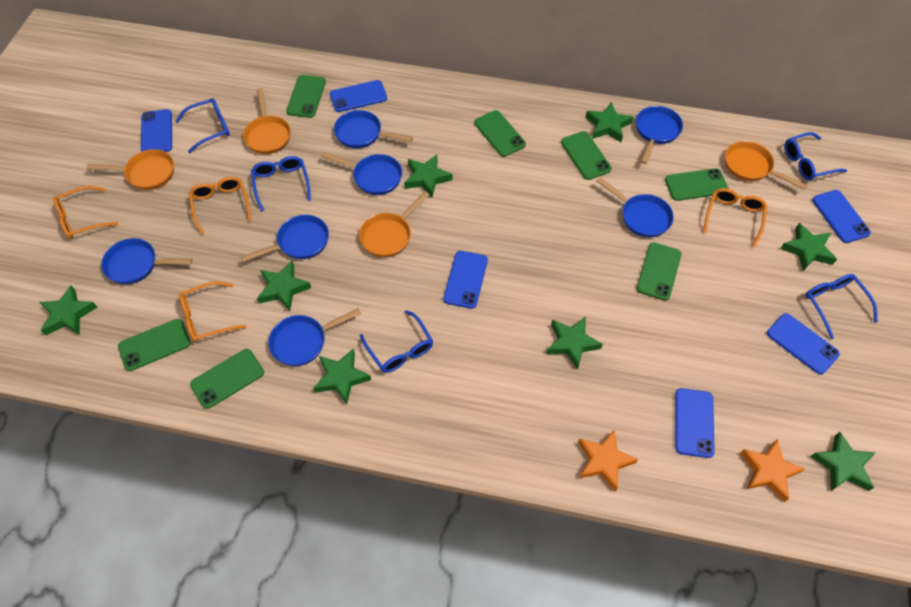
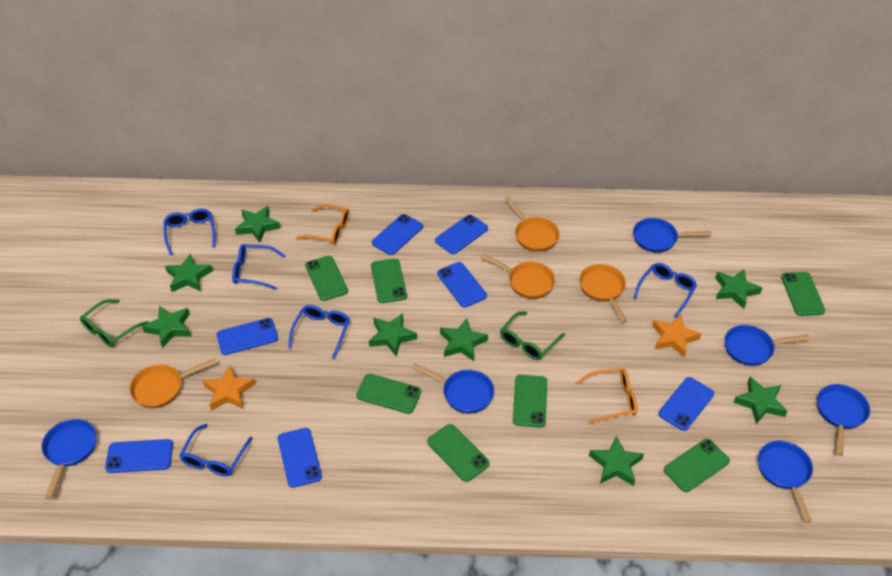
blue pan: [101,238,192,284] [241,215,329,262] [268,308,361,366] [321,152,402,195] [334,110,413,149] [596,177,674,237] [636,106,683,164] = 7 -> [41,419,96,499] [411,363,494,414] [633,218,712,253] [725,325,810,366] [758,441,813,523] [817,384,870,456] = 6
blue phone: [141,109,172,152] [330,80,387,112] [443,251,488,309] [675,388,715,458] [767,313,840,375] [812,190,871,243] = 6 -> [105,439,173,473] [216,318,278,355] [278,428,322,488] [372,214,423,255] [435,215,488,254] [437,262,487,307] [658,377,714,431] = 7
green glasses: none = 0 -> [80,299,149,347] [500,311,565,360] = 2
orange glasses: [53,186,119,239] [179,282,246,342] [189,177,252,235] [703,188,767,247] = 4 -> [296,204,349,245] [577,369,637,424] = 2

